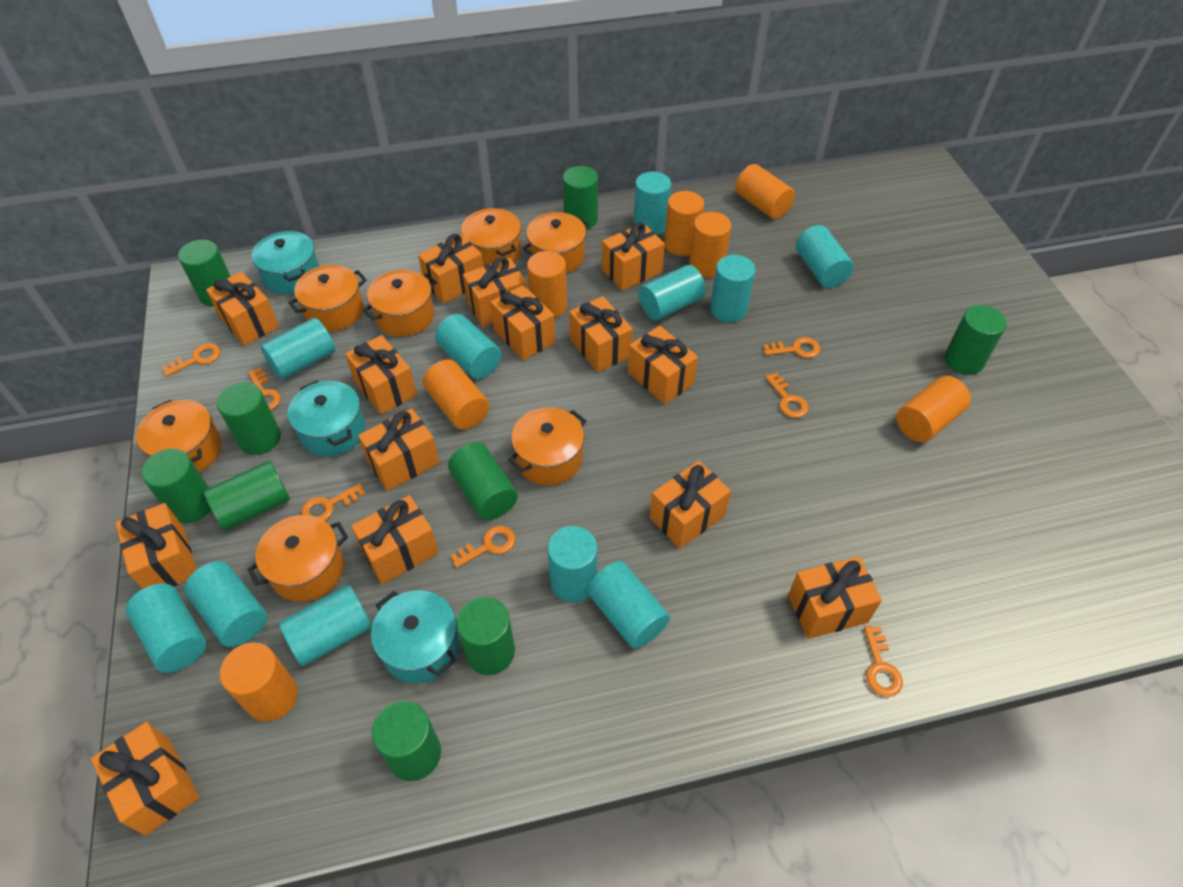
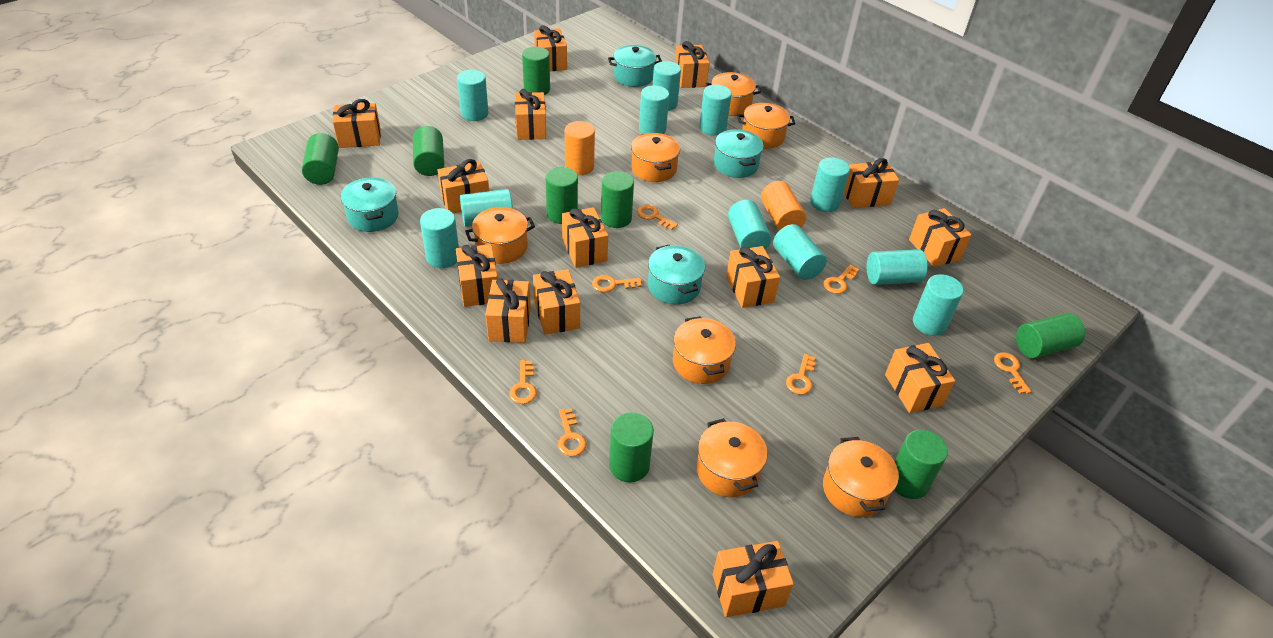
green cylinder: [141,449,211,523] [178,240,231,307] [204,461,290,531] [217,382,281,455] [372,701,441,781] [448,442,518,520] [456,597,515,675] [563,166,598,229] [944,305,1006,375] = 9 -> [302,133,339,185] [413,126,444,176] [522,47,550,95] [546,167,578,224] [601,171,634,228] [609,412,654,483] [894,430,948,499] [1016,313,1085,358] = 8
orange cylinder: [220,643,298,722] [423,359,489,430] [527,251,567,318] [664,191,704,256] [689,212,731,278] [735,164,795,219] [896,376,971,442] = 7 -> [565,121,595,175] [761,181,806,231] = 2
turquoise pot: [252,231,320,295] [288,381,365,457] [371,590,459,684] = 3 -> [341,177,399,232] [608,45,662,87] [648,245,705,305] [714,129,764,178] = 4

